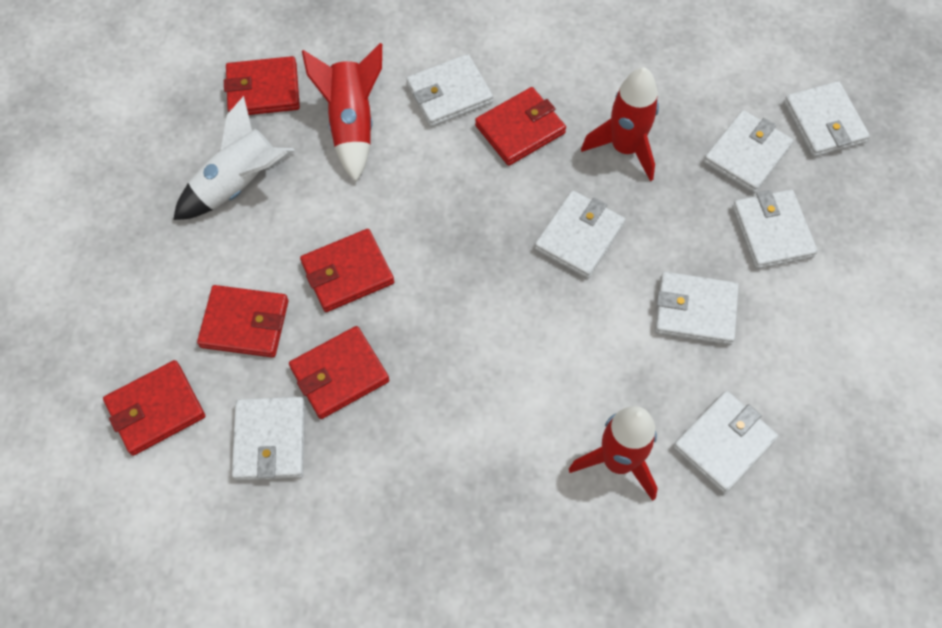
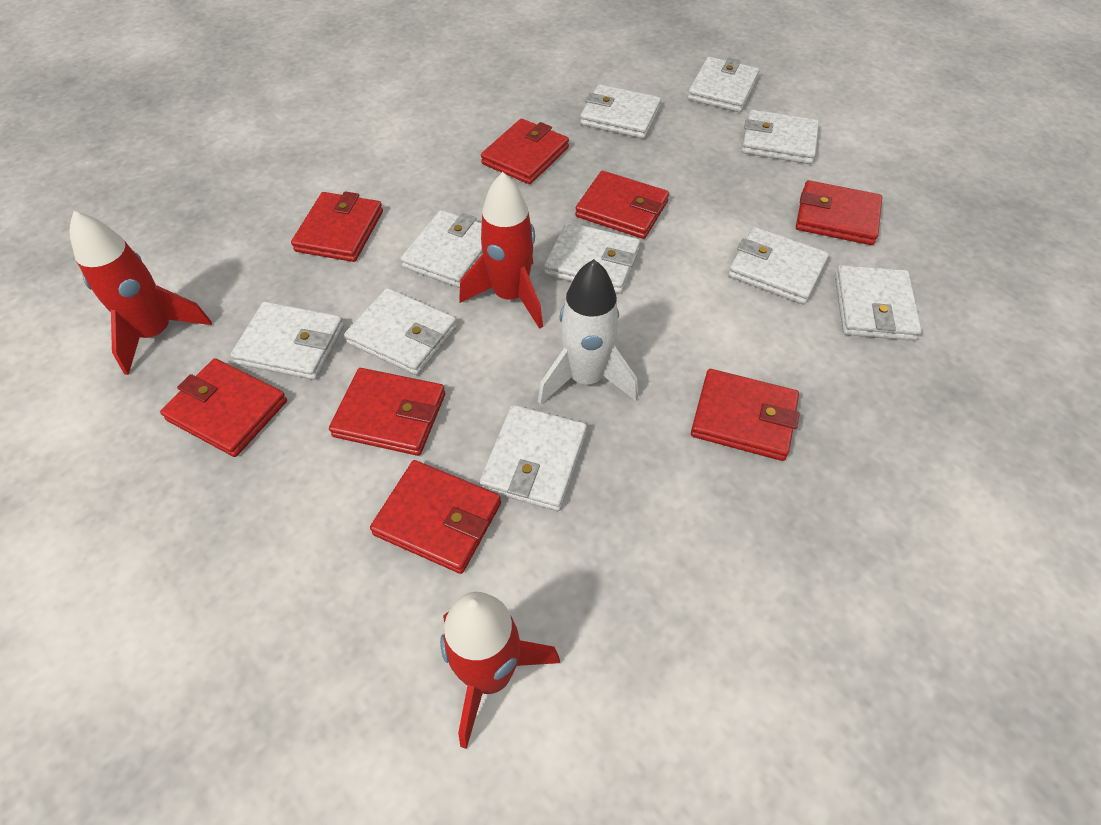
red wallet: [103,360,205,456] [197,285,289,358] [224,56,300,115] [289,326,389,419] [300,229,394,312] [475,87,566,166] = 6 -> [160,358,287,457] [291,191,383,262] [329,368,445,456] [370,460,501,574] [481,119,569,184] [575,171,669,239] [691,369,800,461] [796,180,882,245] = 8
white wallet: [232,397,305,481] [406,54,493,127] [535,191,625,279] [655,272,739,345] [673,391,778,494] [704,110,794,193] [732,190,818,269] [784,81,870,157] = 8 -> [230,302,344,380] [344,288,457,375] [400,210,483,288] [479,405,587,511] [544,222,640,294] [580,84,661,139] [688,57,759,112] [728,227,829,305] [741,109,819,164] [835,265,922,341] = 10

